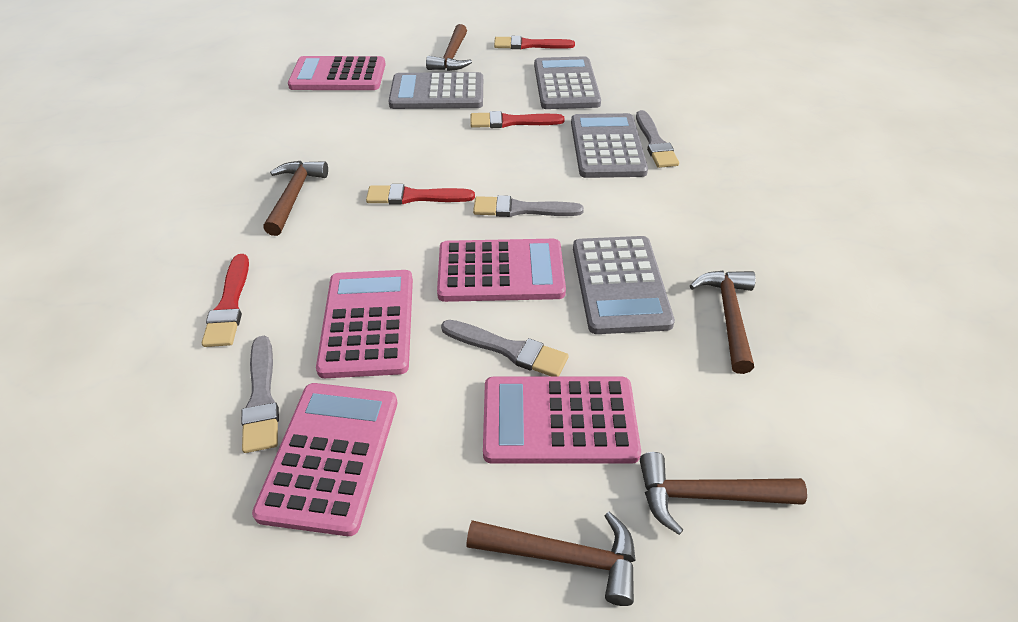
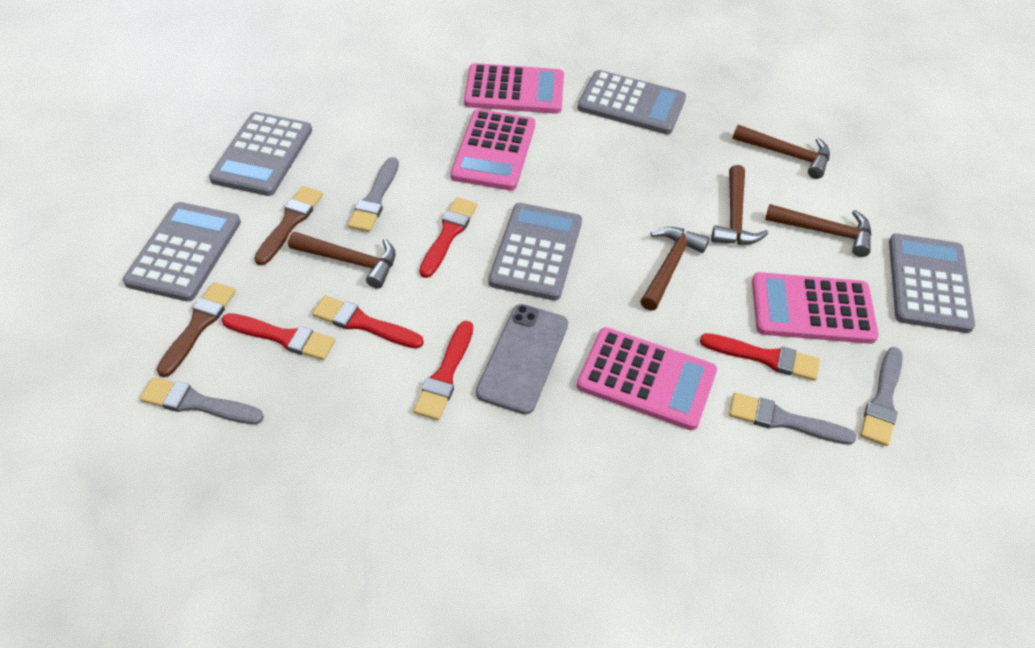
brown brush: none = 0 -> [156,282,236,377] [254,186,323,265] = 2
grey calculator: [389,72,483,109] [534,56,601,109] [571,113,648,178] [573,236,675,334] = 4 -> [123,202,241,301] [209,112,312,196] [488,203,582,301] [577,70,686,134] [889,233,975,333] = 5
grey phone: none = 0 -> [476,304,568,415] = 1
pink calculator: [252,383,397,536] [288,56,386,90] [316,270,413,378] [437,239,566,302] [483,376,641,464] = 5 -> [451,109,535,191] [464,63,564,114] [577,327,717,430] [752,272,879,344] = 4
red brush: [202,254,249,347] [366,184,475,204] [471,111,565,128] [494,36,575,49] = 4 -> [222,313,335,360] [312,296,424,349] [413,321,473,420] [419,197,477,278] [700,333,820,381] = 5

